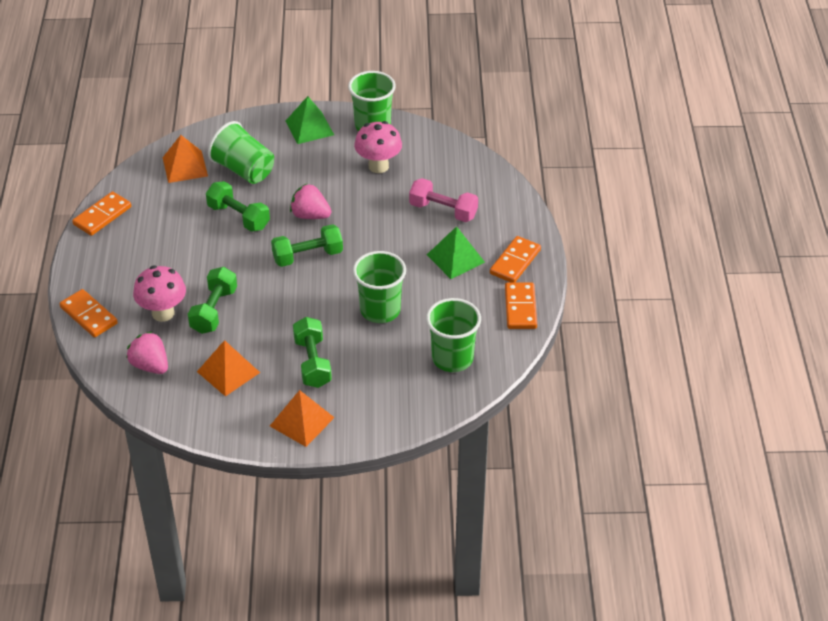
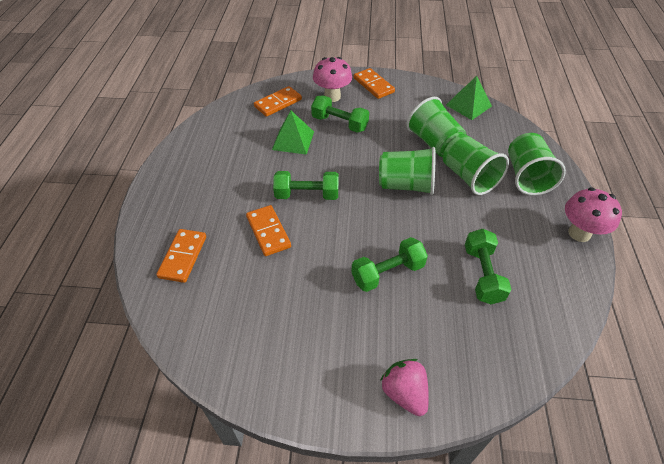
orange pyramid: [163,135,208,183] [197,340,260,396] [270,390,335,447] = 3 -> none = 0
pink dumbbell: [409,178,478,222] = 1 -> none = 0
pink strawberry: [126,331,168,374] [290,184,331,219] = 2 -> [380,359,429,416] = 1

